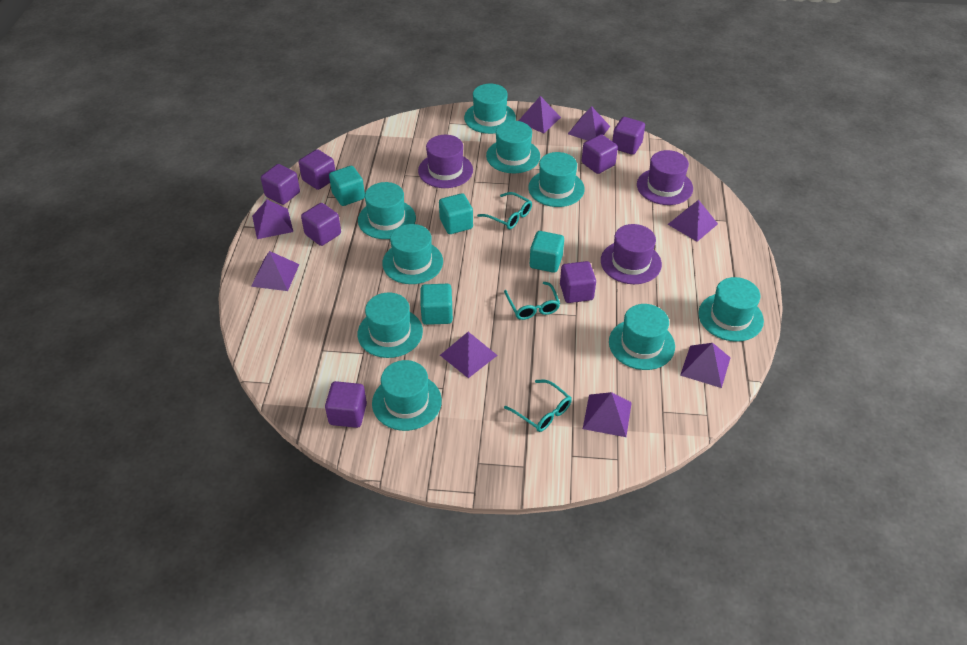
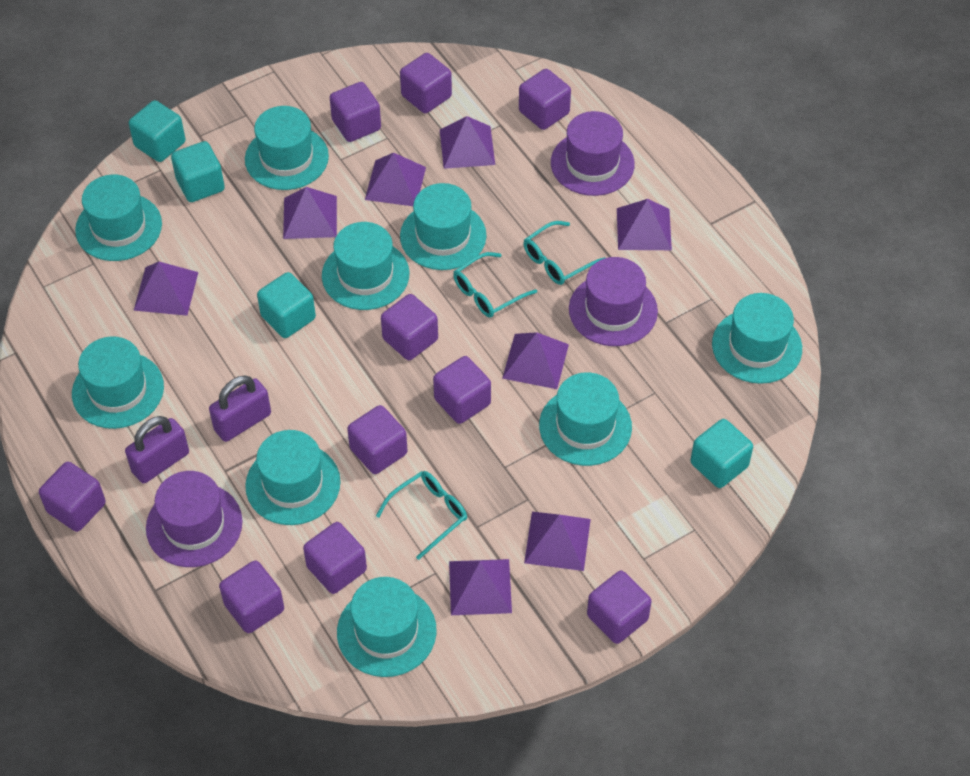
purple cube: [261,164,300,205] [299,149,335,190] [301,203,341,246] [325,381,367,428] [560,261,596,303] [582,134,618,174] [612,117,645,155] = 7 -> [39,462,106,532] [219,561,284,633] [303,522,367,594] [330,82,381,142] [347,405,407,474] [381,294,438,360] [400,53,452,113] [433,356,491,424] [519,69,571,130] [587,571,652,644] = 10
purple padlock: none = 0 -> [125,416,189,483] [209,375,271,442] = 2

